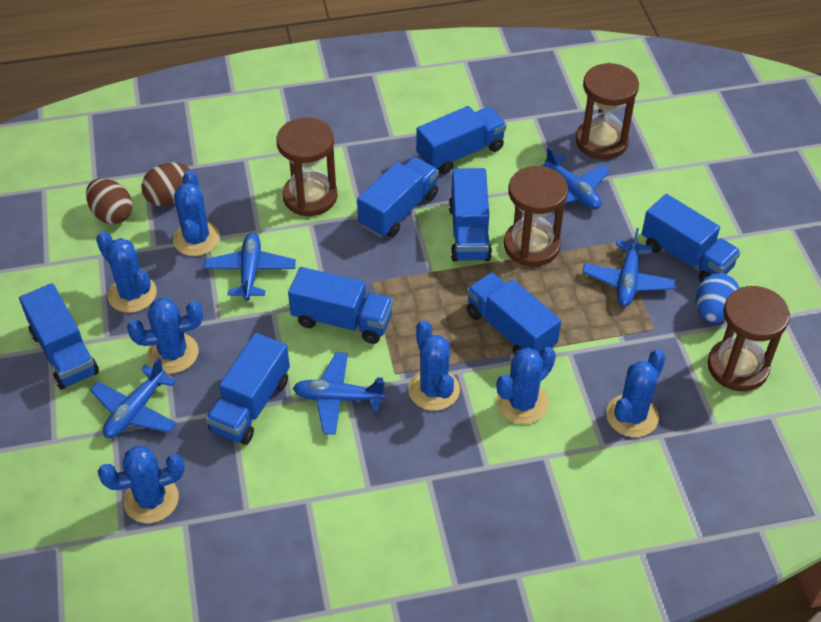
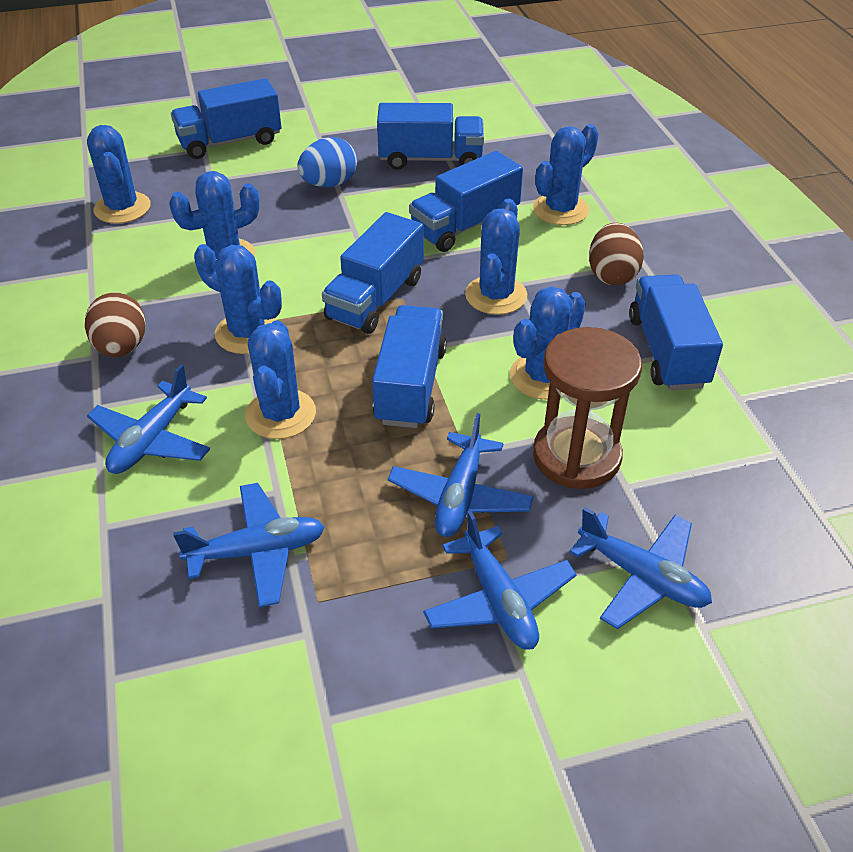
blue truck: [19,283,99,390] [206,333,290,445] [288,267,393,344] [357,157,439,238] [416,106,507,174] [449,168,492,262] [467,272,561,354] [642,194,741,282] = 8 -> [171,78,281,159] [322,212,424,334] [372,305,447,428] [377,103,484,170] [409,151,523,252] [629,274,723,390] = 6
brown hourglass: [276,117,337,216] [504,166,568,266] [576,63,639,159] [708,286,790,391] = 4 -> [533,327,642,489] = 1

